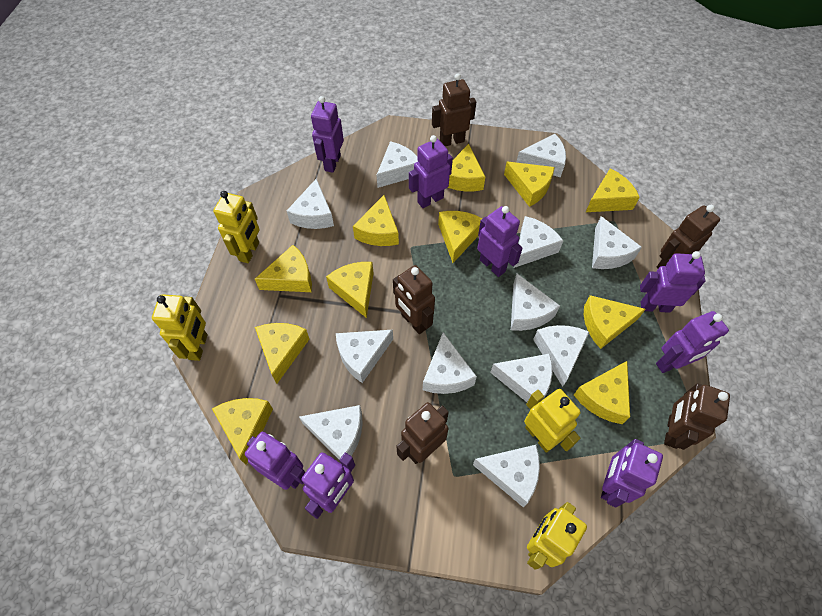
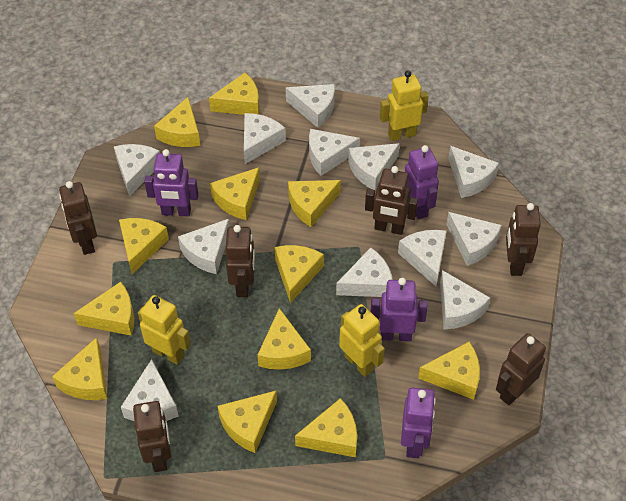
brown robot: [393,265,435,334] [396,402,449,464] [432,73,476,146] [657,205,720,269] [664,383,730,450] = 5 -> [59,181,97,255] [133,401,171,472] [226,225,255,297] [365,166,418,235] [496,333,546,405] [506,203,541,276] = 6
purple robot: [245,432,306,490] [302,452,355,519] [311,96,344,173] [409,135,453,208] [477,206,523,277] [601,439,663,508] [640,251,705,313] [656,311,729,373] = 8 -> [144,149,198,217] [371,277,428,341] [401,388,436,458] [405,145,439,219] = 4
yellow cheese: [212,398,273,465] [255,245,312,292] [255,323,309,383] [326,262,374,318] [353,195,399,246] [438,211,483,263] [448,144,485,192] [504,162,555,207] [574,361,630,424] [584,295,646,349] [586,169,640,212] = 11 -> [52,337,107,400] [73,282,134,336] [119,218,169,274] [154,97,200,147] [209,73,259,115] [210,167,260,220] [217,391,277,453] [257,308,311,370] [274,245,324,303] [288,180,341,227] [295,398,357,457] [418,342,480,400] = 12
yellow robot: [152,294,208,361] [213,191,259,263] [524,389,581,453] [527,502,587,570] = 4 -> [138,295,191,365] [339,304,385,377] [380,70,429,141] = 3

